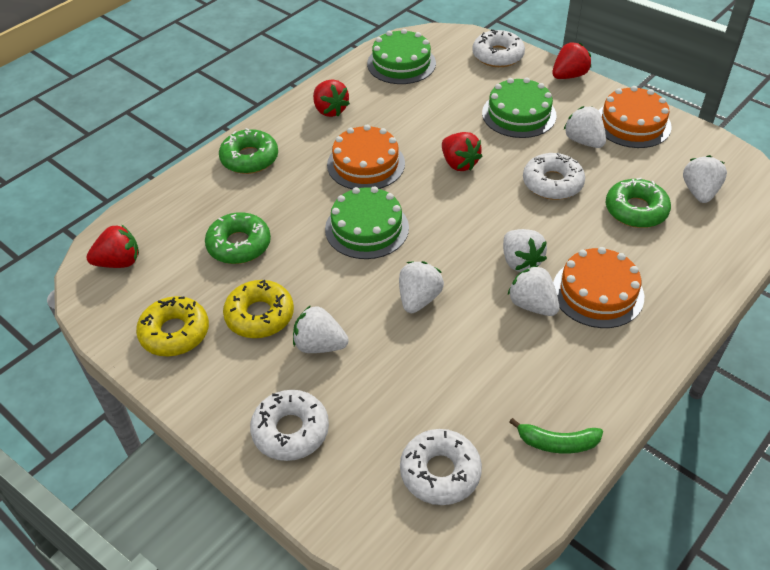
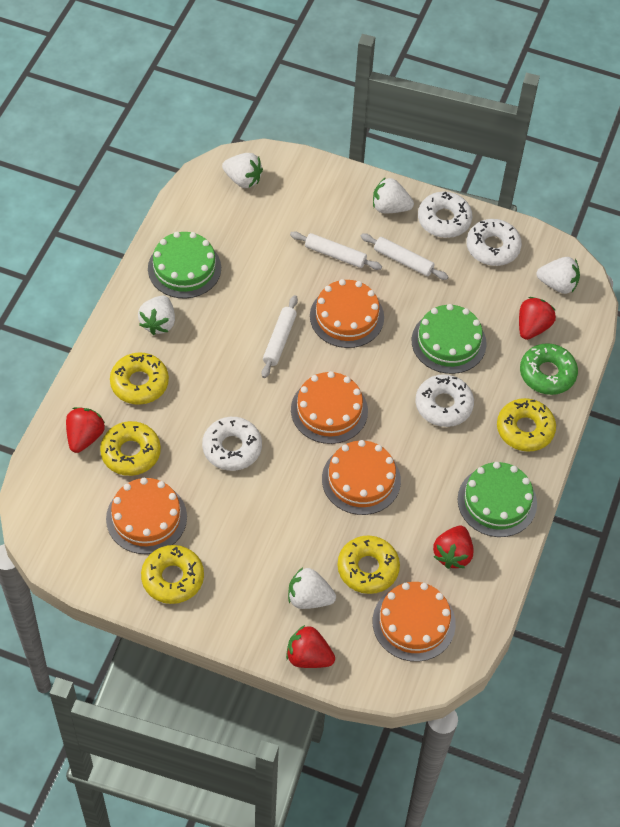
green banana: [509,418,603,454] = 1 -> none = 0
green donut: [205,212,271,264] [219,128,278,174] [606,178,671,228] = 3 -> [520,343,578,395] = 1
orange cake: [327,125,405,189] [553,247,644,328] [598,86,672,148] = 3 -> [106,478,187,554] [291,371,368,444] [310,279,384,348] [322,440,401,515] [373,582,456,662] = 5
white rolling pin: none = 0 -> [262,295,298,378] [290,231,382,270] [360,233,448,280] = 3
white strawberry: [293,305,349,353] [399,261,444,313] [503,229,547,272] [508,265,559,316] [564,106,606,148] [683,155,727,203] = 6 -> [138,296,175,335] [222,153,263,188] [288,567,336,609] [373,177,414,213] [537,257,580,294] = 5
yellow donut: [136,296,209,356] [223,280,294,338] = 2 -> [100,421,161,476] [110,352,169,405] [141,545,204,604] [338,535,400,594] [497,398,556,452] = 5

